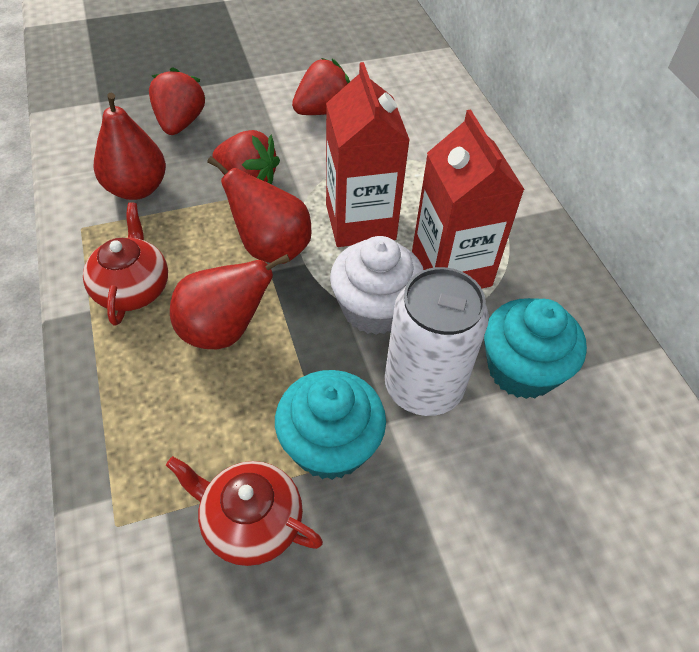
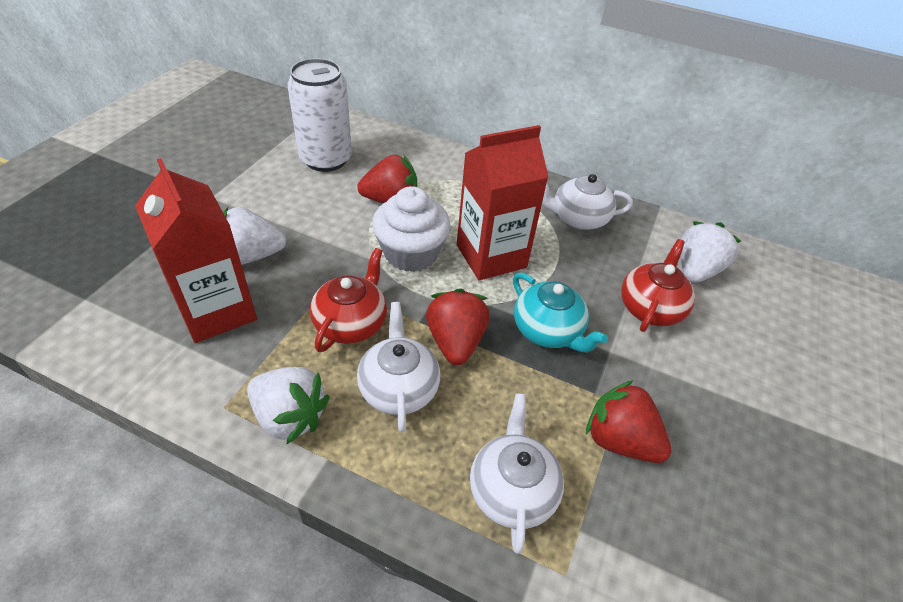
red pear: [94,92,166,200] [170,254,290,349] [207,156,311,264] = 3 -> none = 0
turquoise cupcake: [275,370,386,480] [484,298,587,399] = 2 -> none = 0
turquoise teapot: none = 0 -> [513,272,608,353] = 1
white strawberry: none = 0 -> [223,207,286,265] [247,367,330,444] [680,221,741,283] = 3
white teapot: none = 0 -> [357,302,440,432] [470,393,564,554] [542,174,633,230] = 3

